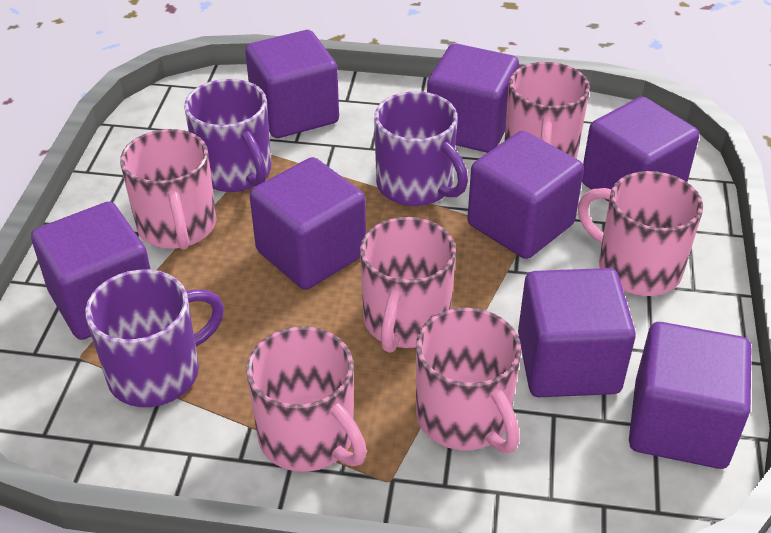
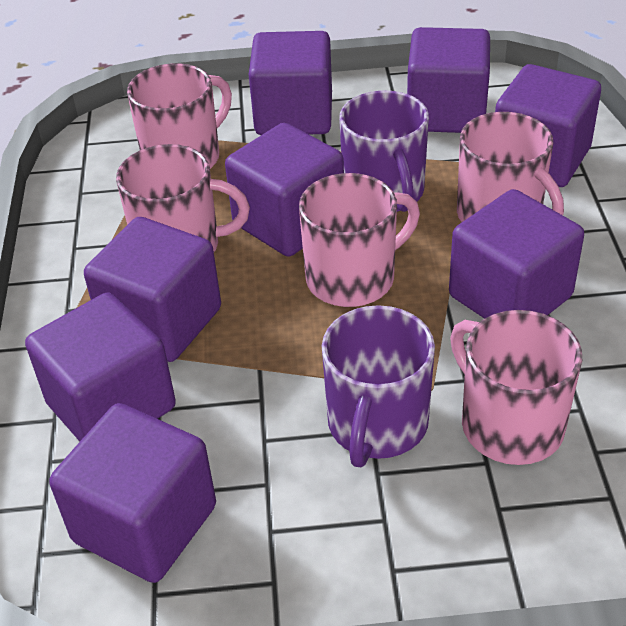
pink mug: [120,129,216,250] [246,326,367,472] [360,217,456,353] [416,307,521,453] [504,62,590,158] [578,171,703,296] = 6 -> [116,144,250,252] [127,63,232,169] [299,173,420,307] [450,310,582,465] [457,112,564,222] = 5
purple mug: [85,269,224,407] [184,79,272,192] [374,91,468,206] = 3 -> [322,305,435,467] [339,90,429,212] = 2

